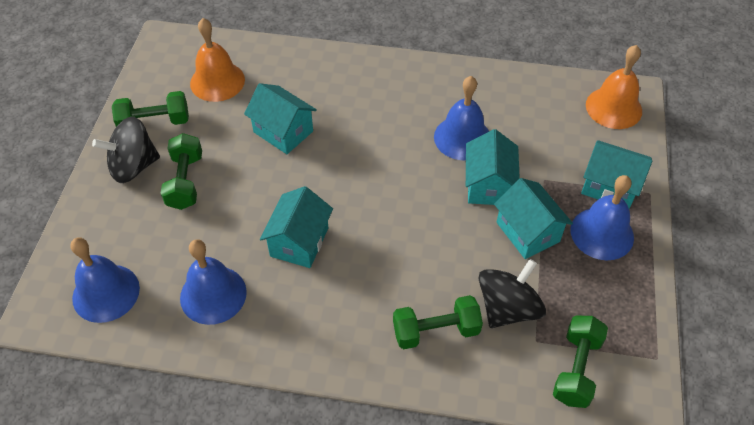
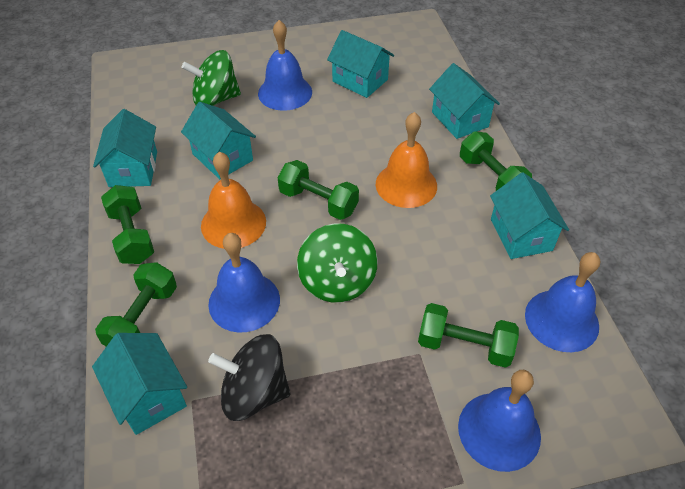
black spinning top: [92,117,160,183] [479,259,546,328] = 2 -> [208,334,290,421] = 1
green dumbbell: [112,91,189,127] [161,133,202,210] [393,295,483,349] [553,316,608,408] = 4 -> [95,262,177,346] [101,185,154,264] [278,160,359,220] [418,303,519,368] [460,131,532,191] = 5
green spinning top: none = 0 -> [182,50,241,106] [297,224,378,303] = 2
turquoise house: [244,83,317,154] [260,186,333,268] [466,129,520,205] [494,178,573,259] [581,140,652,209] = 5 -> [92,333,187,435] [93,109,157,187] [181,102,256,179] [327,30,394,98] [429,63,500,139] [490,172,569,259] = 6

